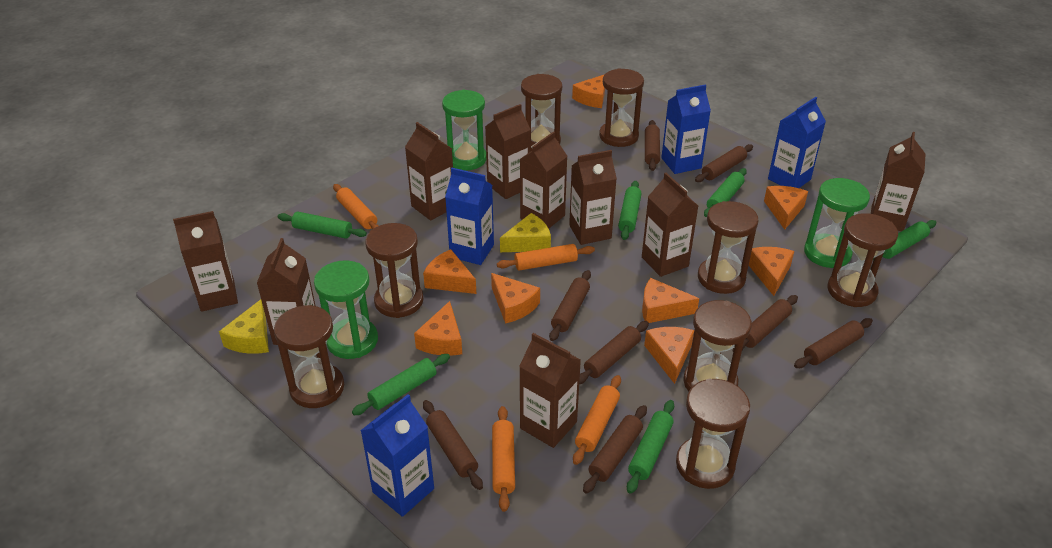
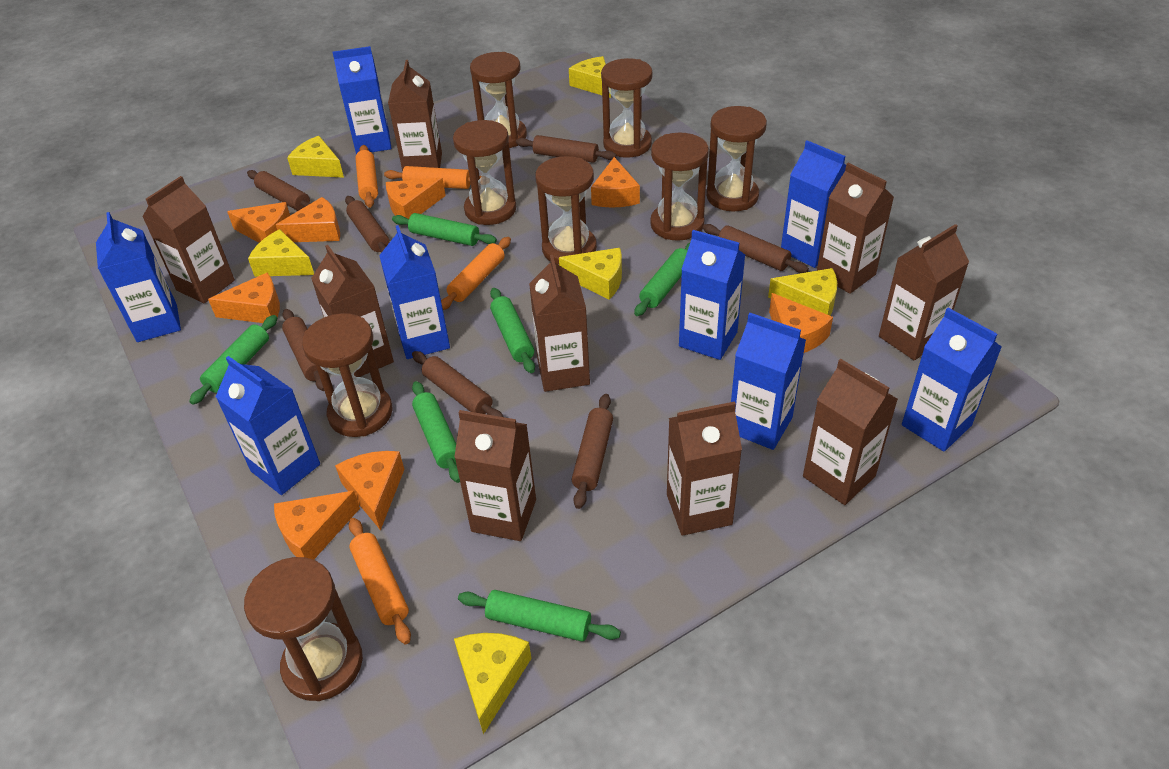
blue carton: [360,394,434,517] [445,168,494,265] [661,84,711,174] [768,97,826,188] = 4 -> [96,212,181,342] [216,356,320,495] [332,46,391,154] [379,225,450,359] [679,230,745,360] [731,313,806,450] [781,140,846,268] [902,308,1002,452] = 8
brown rolling pin: [423,400,483,490] [549,270,591,341] [579,321,649,384] [583,405,647,494] [645,120,660,171] [695,144,753,182] [733,295,798,351] [794,318,873,368] = 8 -> [247,170,311,211] [282,309,324,391] [345,196,390,253] [412,351,503,417] [516,135,616,163] [572,394,613,509] [703,224,809,273] = 7
green hourglass: [314,260,378,359] [442,90,486,171] [804,178,870,268] = 3 -> none = 0
yellow cheese: [219,299,269,354] [500,213,551,252] = 2 -> [248,229,314,277] [287,136,344,178] [454,633,532,734] [559,248,622,300] [569,56,611,98] [768,268,837,316] = 6

